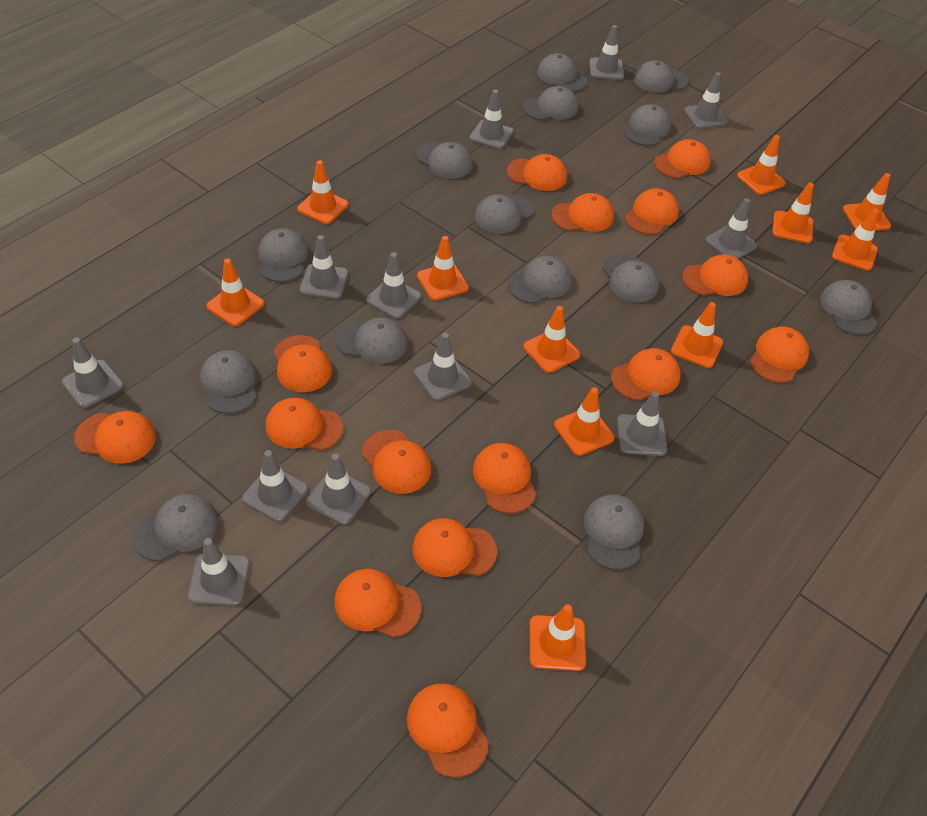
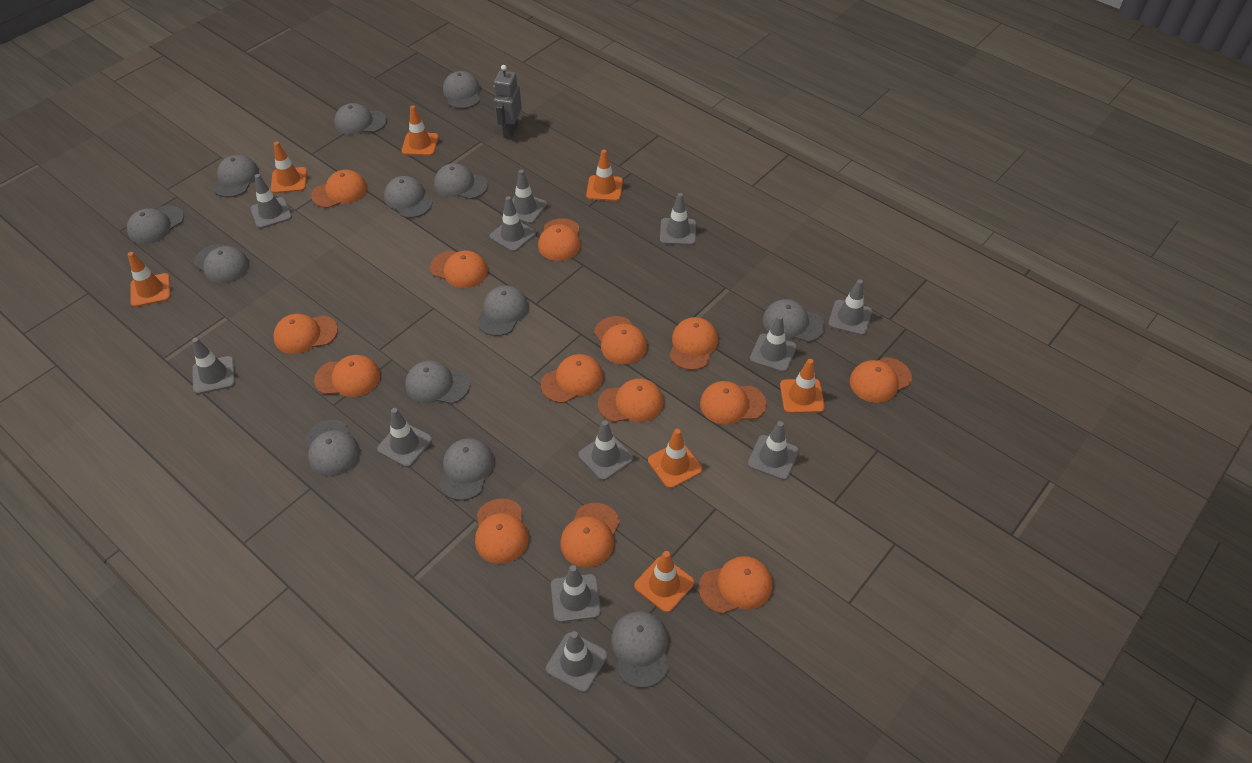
grey cap: [133,494,219,561] [200,350,256,414] [258,228,308,282] [335,318,408,364] [416,142,473,179] [474,194,533,233] [508,256,572,304] [523,86,578,120] [537,53,588,92] [583,494,644,570] [602,254,659,303] [624,104,671,146] [634,60,688,93] [820,280,877,335] = 14 -> [127,205,184,244] [194,244,249,283] [213,155,259,197] [305,420,360,477] [334,103,387,135] [384,176,432,218] [405,361,470,404] [434,163,488,199] [439,438,494,500] [443,71,480,109] [477,286,528,336] [611,611,668,688] [763,299,825,342] = 13
grey robot: none = 0 -> [494,65,522,139] = 1
orange cap: [74,411,156,464] [266,398,343,451] [274,335,332,392] [334,569,421,638] [362,430,431,494] [407,683,489,778] [412,518,497,577] [473,443,536,514] [507,154,567,191] [551,193,614,232] [611,348,681,401] [625,188,679,235] [654,139,711,179] [682,255,748,296] [750,327,809,383] = 15 -> [273,314,338,354] [311,170,367,208] [314,355,380,397] [430,251,488,288] [475,499,529,564] [538,218,581,261] [541,354,603,403] [560,503,620,568] [594,316,647,365] [598,379,664,422] [669,317,718,370] [699,556,772,614] [700,381,766,425] [850,357,912,403] = 14
orange traffic cone: [206,258,264,326] [297,160,349,224] [417,236,469,301] [523,306,580,373] [530,604,586,671] [554,387,614,456] [671,302,723,368] [737,135,786,195] [772,183,814,243] [832,208,879,271] [843,173,891,230] = 11 -> [128,252,171,307] [271,142,307,193] [401,105,439,156] [586,150,623,201] [634,551,694,613] [648,429,702,488] [780,359,825,413] = 7

